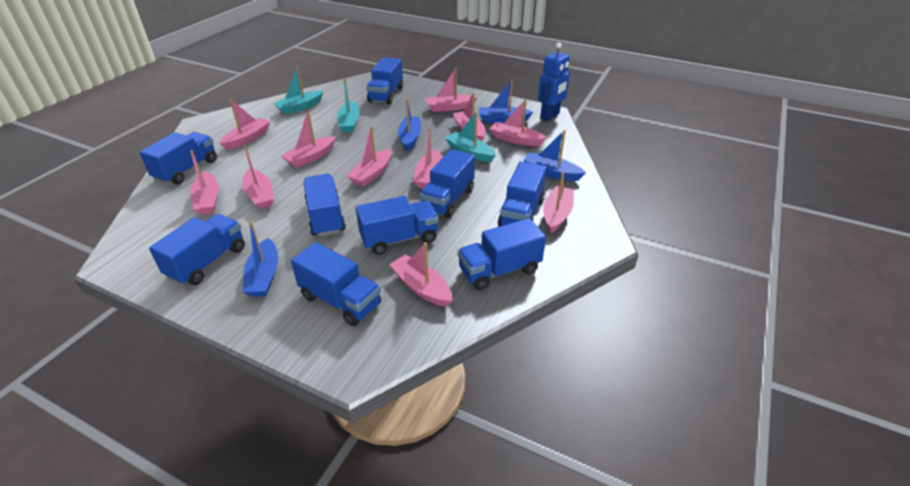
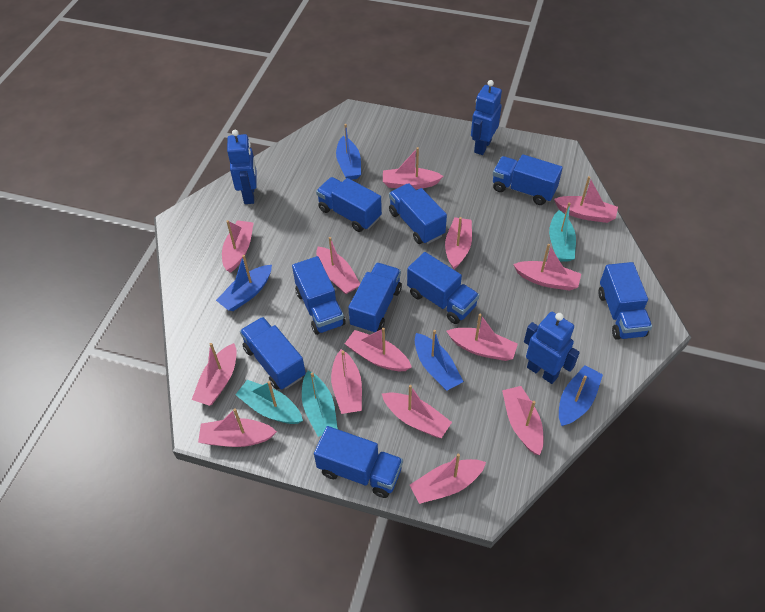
blue robot: [538,43,570,121] = 1 -> [227,130,257,204] [471,80,502,155] [524,312,580,384] = 3
pink boat: [190,150,219,215] [219,99,271,150] [242,146,274,210] [281,112,336,168] [347,126,391,187] [389,242,453,307] [413,128,442,189] [426,67,478,112] [453,92,486,141] [490,99,546,146] [543,172,574,233] = 11 -> [192,343,237,406] [198,408,277,447] [222,220,254,273] [316,237,360,294] [331,349,362,414] [345,328,412,371] [382,385,452,438] [383,147,443,189] [410,454,486,504] [445,217,472,269] [446,313,518,361] [502,386,543,455] [513,244,581,291] [554,176,618,223] = 14

